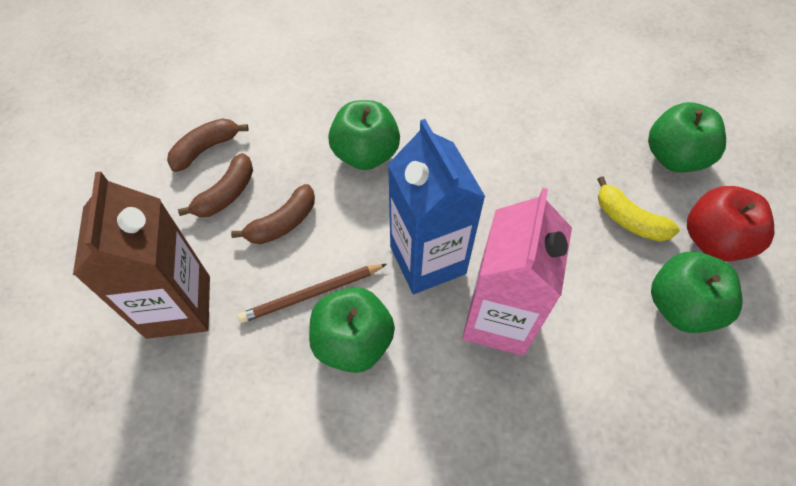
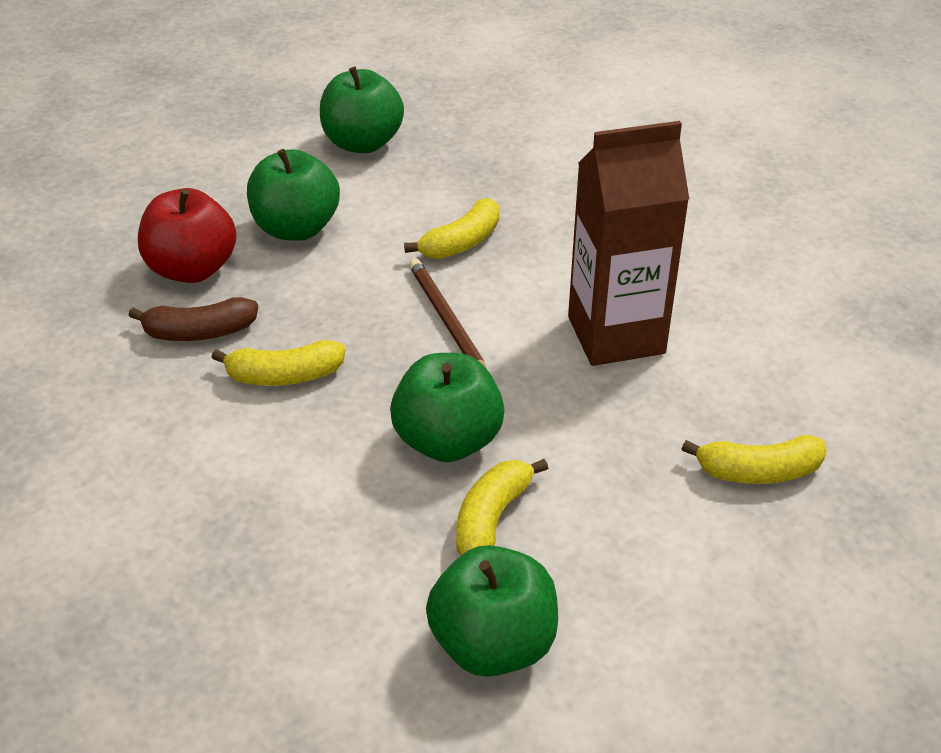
blue carton: [388,119,485,294] = 1 -> none = 0
brown banana: [167,118,249,172] [178,153,253,217] [231,184,315,244] = 3 -> [128,297,258,341] = 1
pink carton: [462,188,572,356] = 1 -> none = 0
yellow banana: [597,176,680,242] = 1 -> [211,340,345,386] [404,198,499,259] [456,459,548,556] [682,435,827,484] = 4

